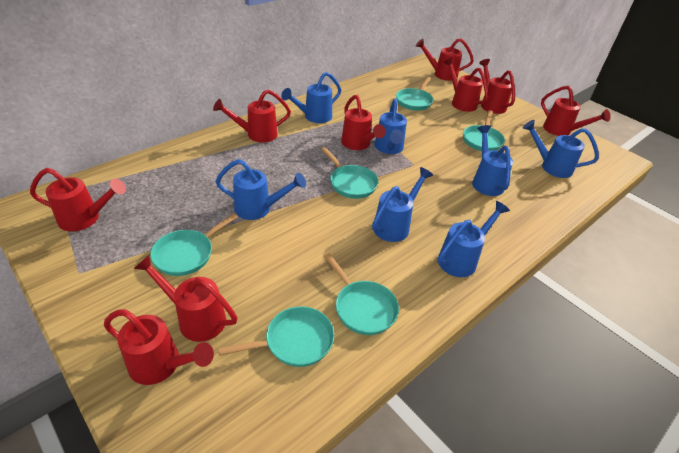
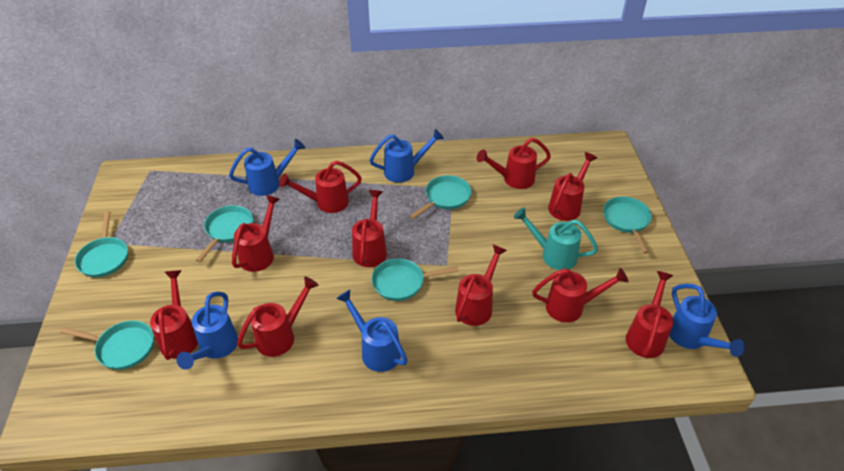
blue watering can: [215,159,306,220] [281,72,341,123] [372,167,433,242] [374,98,407,154] [437,201,510,277] [472,125,513,196] [523,120,599,178] = 7 -> [176,292,238,369] [229,139,305,196] [336,290,408,372] [369,129,444,183] [669,284,745,357] = 5
red watering can: [30,168,126,231] [104,309,214,385] [134,254,237,342] [213,89,291,143] [341,95,386,150] [416,38,474,81] [443,57,488,112] [479,59,515,114] [541,86,611,136] = 9 -> [150,270,198,360] [232,195,280,272] [237,277,318,357] [279,161,362,213] [352,190,387,267] [455,244,507,326] [477,138,551,189] [532,268,629,323] [548,152,597,221] [626,271,674,358] = 10
turquoise watering can: none = 0 -> [514,207,598,270] = 1

